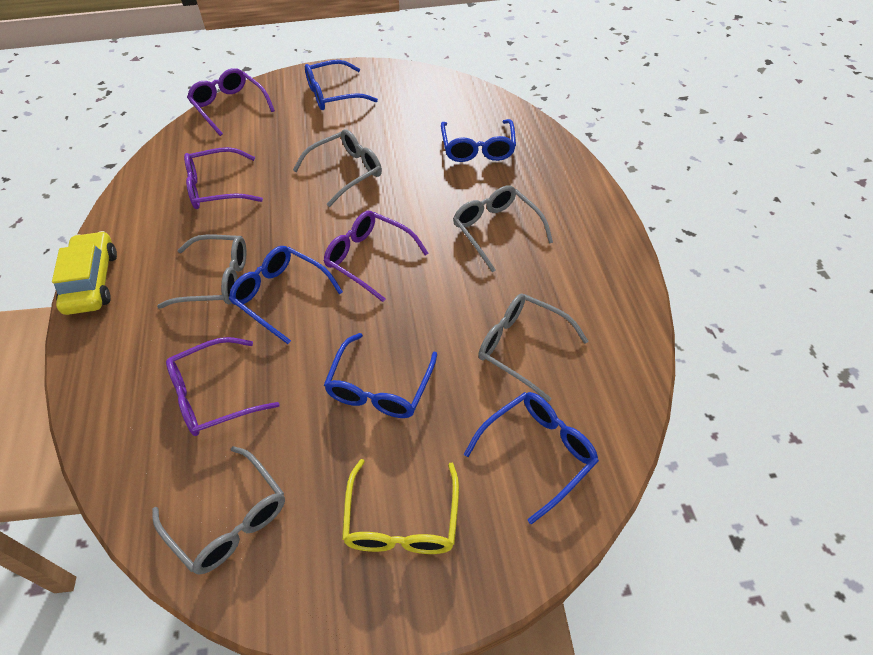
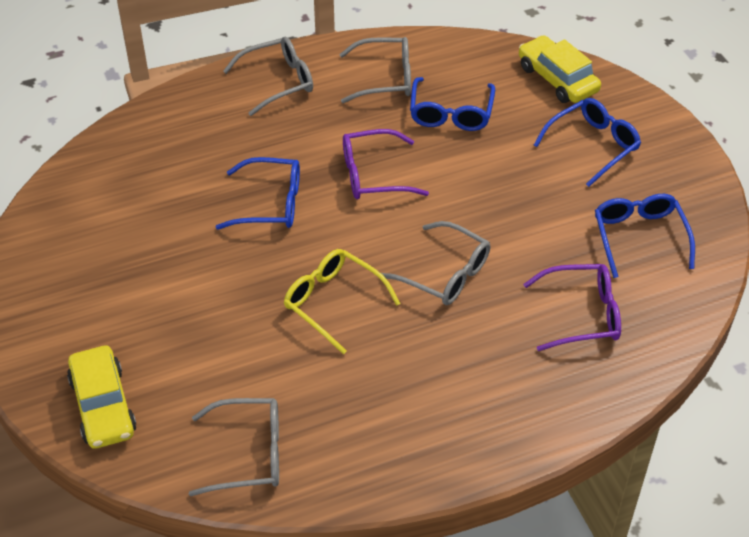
blue glasses: [229,246,343,344] [305,60,378,110] [324,333,437,418] [441,119,516,162] [464,392,599,525] = 5 -> [216,157,300,230] [410,77,495,131] [534,98,641,187] [595,194,695,278] = 4
grey glasses: [152,446,285,575] [157,234,246,309] [293,129,382,207] [453,186,553,272] [478,294,588,402] = 5 -> [189,398,279,496] [223,37,313,116] [339,37,411,103] [381,221,490,305] = 4
purple glasses: [166,337,279,436] [184,147,263,209] [187,68,275,136] [324,211,428,302] = 4 -> [343,129,429,199] [523,264,621,351] = 2
yellow car: [52,231,117,315] = 1 -> [67,345,137,449] [519,35,601,103] = 2

